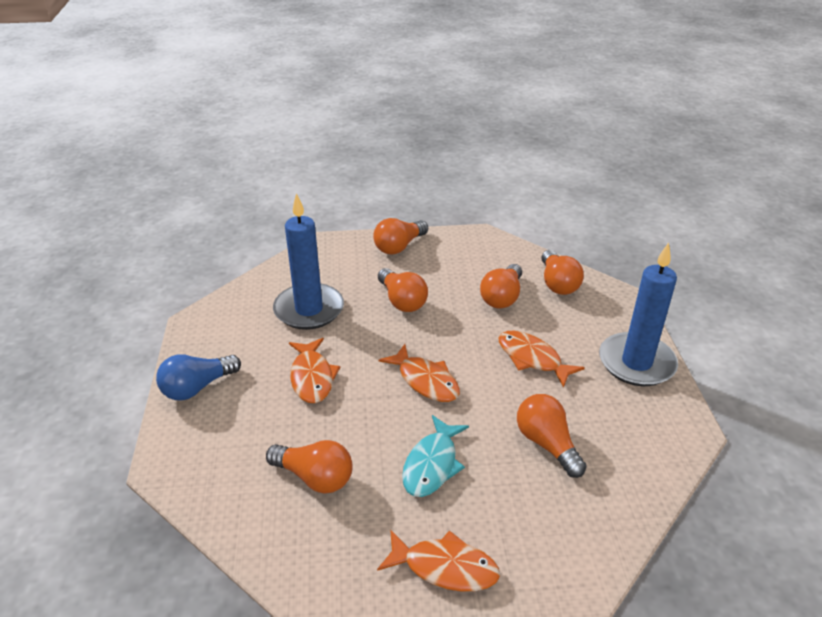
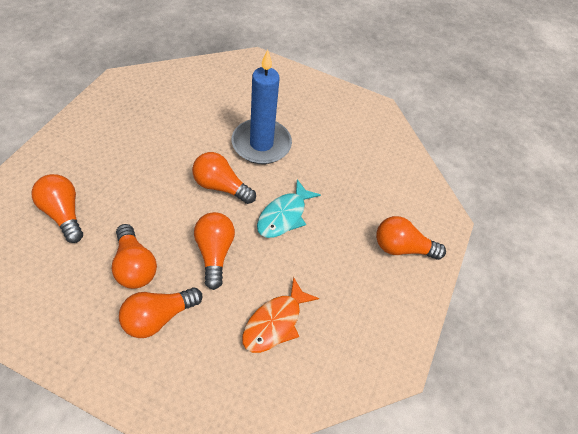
blue candle: [273,193,344,330] [599,243,678,386] = 2 -> [231,49,292,164] = 1
blue light bulb: [156,354,241,401] = 1 -> none = 0
orange fish: [289,338,340,403] [377,530,500,592] [379,344,460,402] [498,331,585,388] = 4 -> [242,277,319,353] = 1

